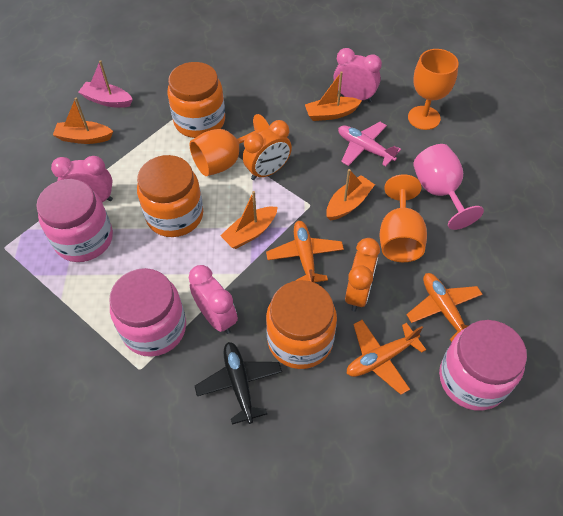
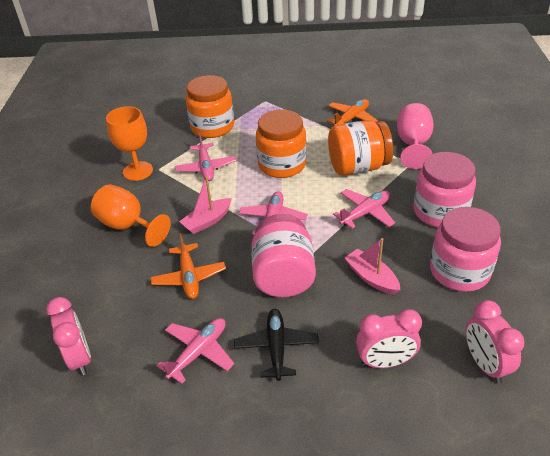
orange boat: [53,97,113,144] [220,191,278,249] [305,71,362,121] [326,169,375,221] = 4 -> none = 0
orange clock: [243,120,292,180] [345,238,380,312] = 2 -> none = 0
orange goblet: [190,114,270,176] [380,174,427,262] [408,49,459,130] = 3 -> [91,184,171,247] [106,106,153,181] = 2
orange plane: [266,221,344,283] [346,320,426,395] [406,273,483,342] = 3 -> [150,233,226,299] [327,99,378,126] = 2
pink boat: [78,60,133,108] = 1 -> [179,176,232,234] [344,238,401,295] = 2
pink plane: [338,122,401,166] = 1 -> [157,318,234,384] [175,133,236,181] [239,191,307,235] [333,189,395,229] = 4

